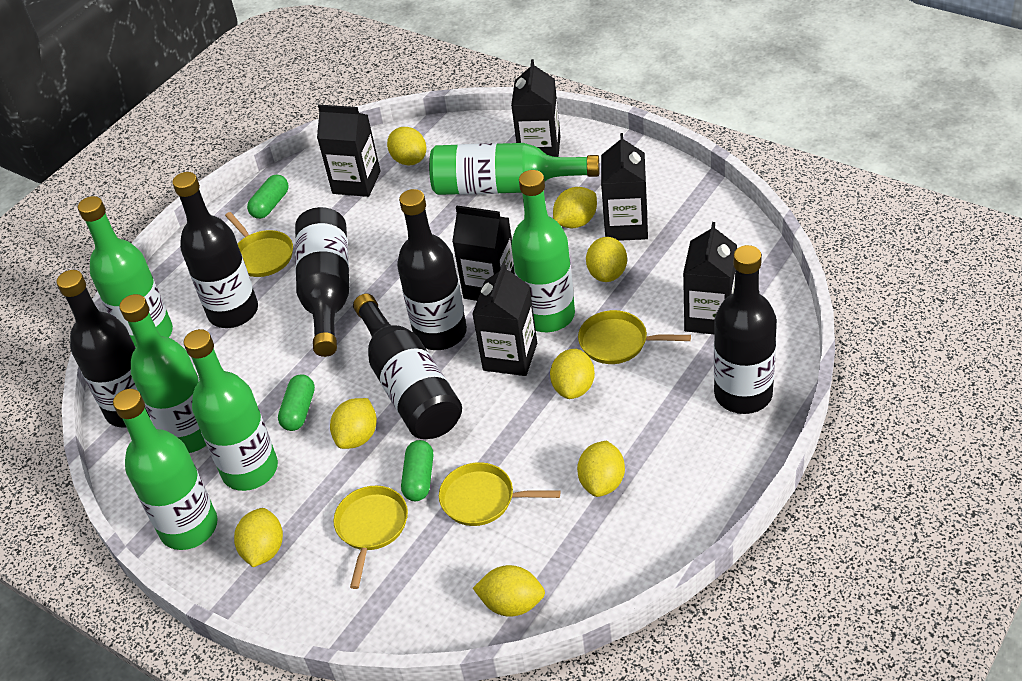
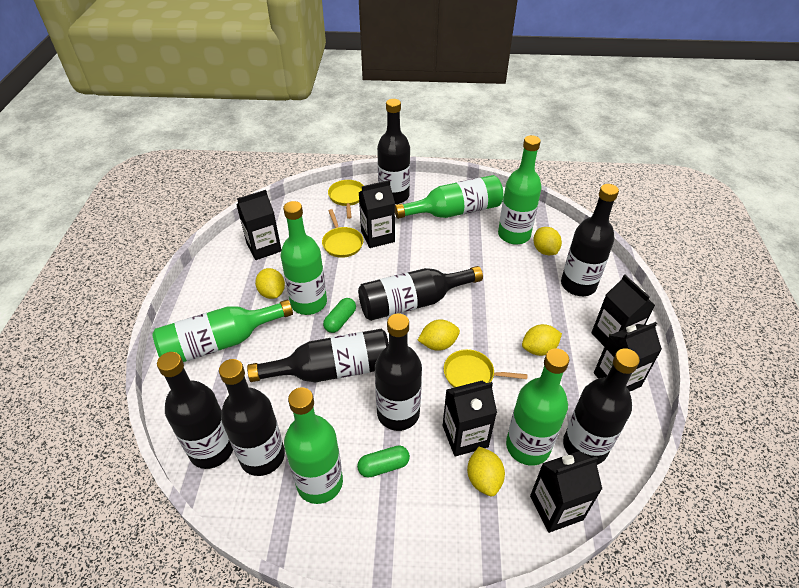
black bottle: [57,270,150,428] [172,172,258,328] [295,207,350,357] [353,294,462,439] [397,189,467,350] [714,245,777,414] = 6 -> [157,352,233,469] [219,359,285,476] [247,329,389,382] [358,266,483,321] [375,313,422,431] [377,99,410,204] [561,184,619,296] [563,348,640,465] = 8
green capsule: [247,174,289,219] [278,374,315,431] [401,440,433,501] = 3 -> [323,298,356,333] [357,445,410,478] = 2
yellow lemon: [234,508,283,567] [330,398,377,449] [387,127,426,165] [473,565,545,617] [550,349,595,399] [553,187,597,228] [577,441,625,497] [586,237,627,282] = 8 -> [255,268,285,299] [418,320,460,351] [467,447,505,496] [522,324,562,356] [533,227,562,255] = 5
yellow pan: [225,212,293,277] [333,486,408,589] [439,462,560,526] [578,310,691,364] = 4 -> [322,209,363,258] [328,180,364,219] [444,349,528,388] = 3

